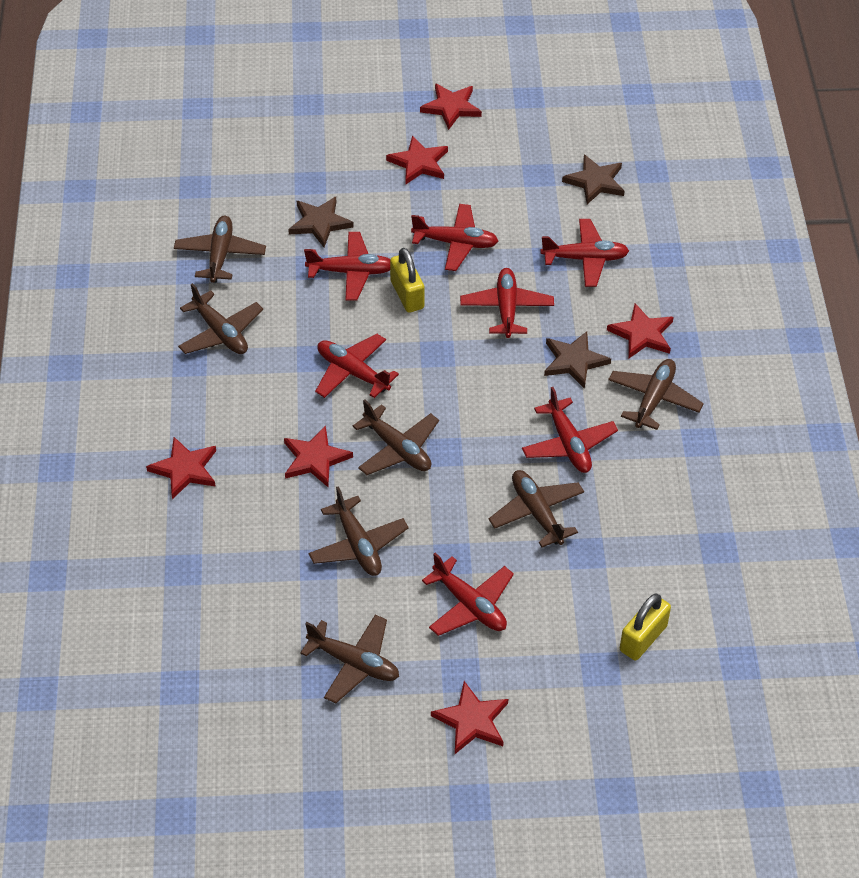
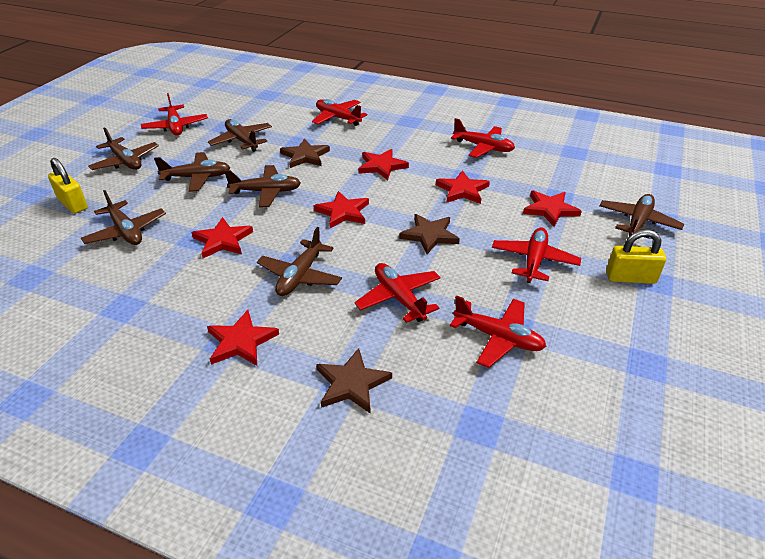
red plane: [304,232,390,301] [315,334,399,398] [411,204,498,271] [422,553,514,636] [460,268,554,338] [522,387,618,473] [540,219,629,287] = 7 -> [141,93,208,136] [312,99,367,126] [354,263,441,323] [450,295,546,368] [451,118,515,158] [492,228,581,283] = 6

